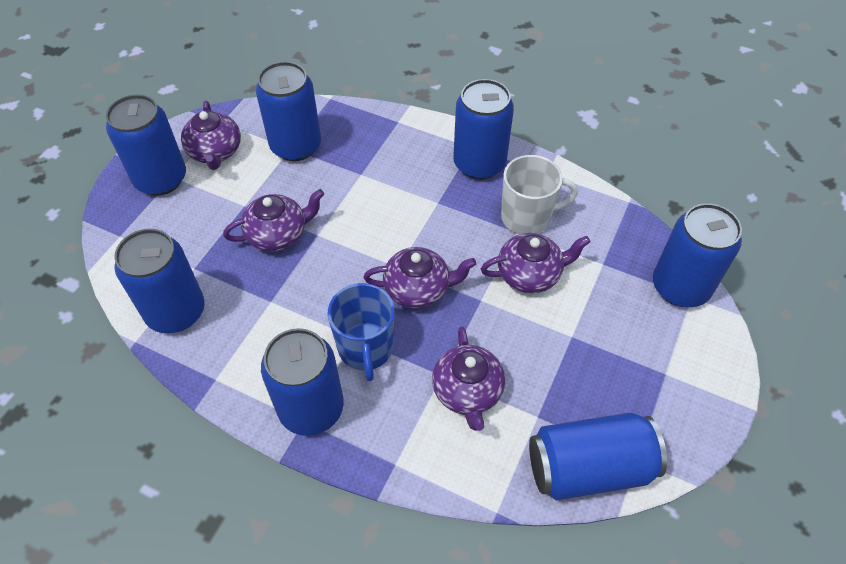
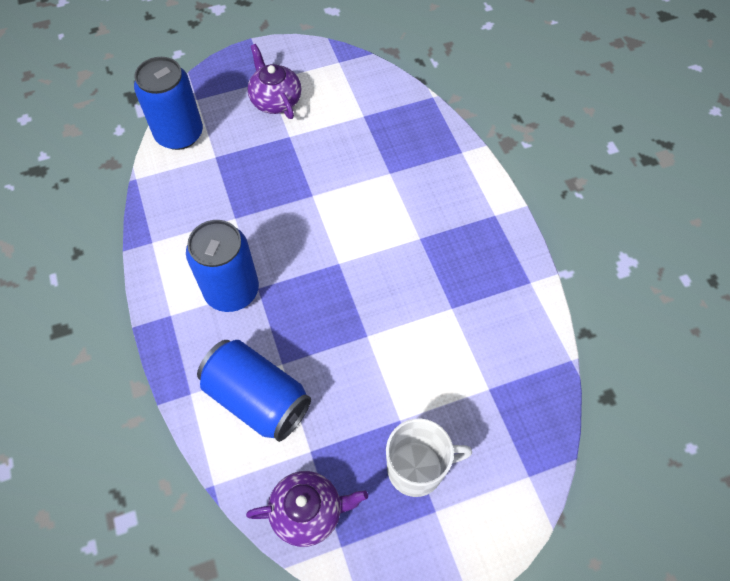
blue can: [106,94,186,195] [114,229,204,333] [256,61,321,161] [261,328,344,436] [453,79,514,179] [529,413,667,501] [653,203,742,307] = 7 -> [134,57,203,150] [186,220,259,312] [197,340,311,442] = 3
blue mug: [328,283,394,381] = 1 -> none = 0
purple teapot: [181,101,241,170] [223,189,324,252] [363,247,476,309] [432,326,505,431] [481,233,590,293] = 5 -> [246,471,368,547] [248,44,302,119] = 2

